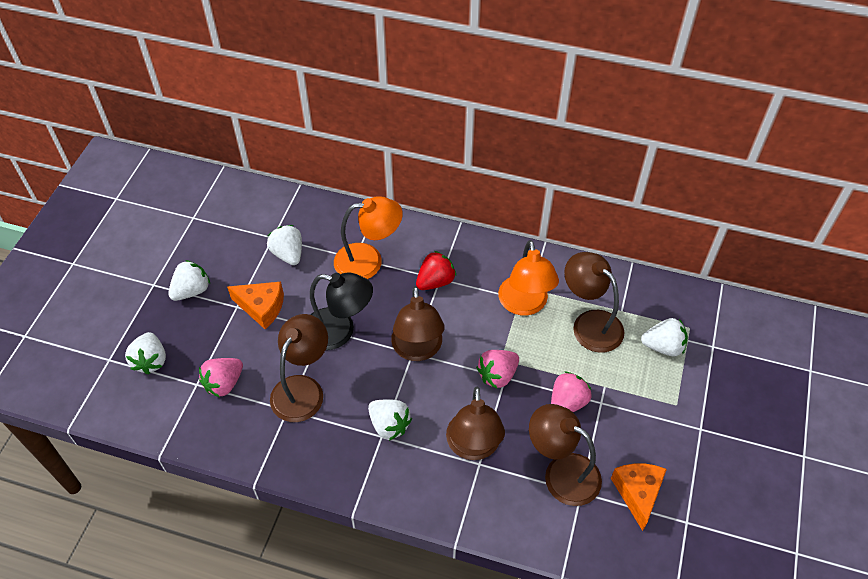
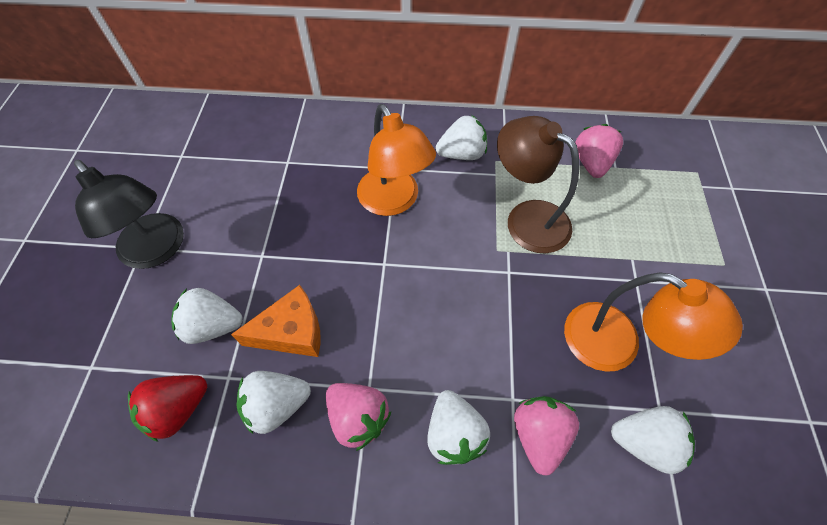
brown lamp: [270,314,328,422] [391,286,444,361] [446,386,505,460] [529,404,602,506] [564,252,624,353] = 5 -> [497,116,579,253] = 1
orange cheese: [227,282,284,329] [611,463,667,531] = 2 -> [231,285,321,357] = 1

